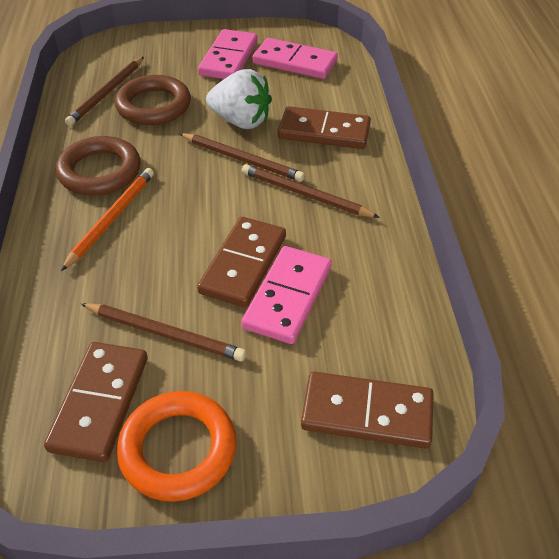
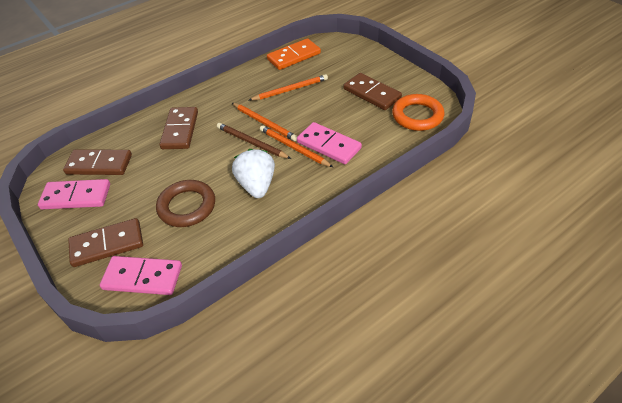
brown pencil: [65,57,144,126] [81,303,246,361] [179,133,305,182] [242,164,380,218] = 4 -> [217,123,291,159] = 1
brown ring: [56,136,141,196] [115,75,191,125] = 2 -> [156,180,215,227] = 1
orange domino: none = 0 -> [267,38,321,70] = 1
orange pencil: [61,168,154,271] = 1 -> [232,103,297,141] [249,74,328,101] [260,125,333,167] = 3

